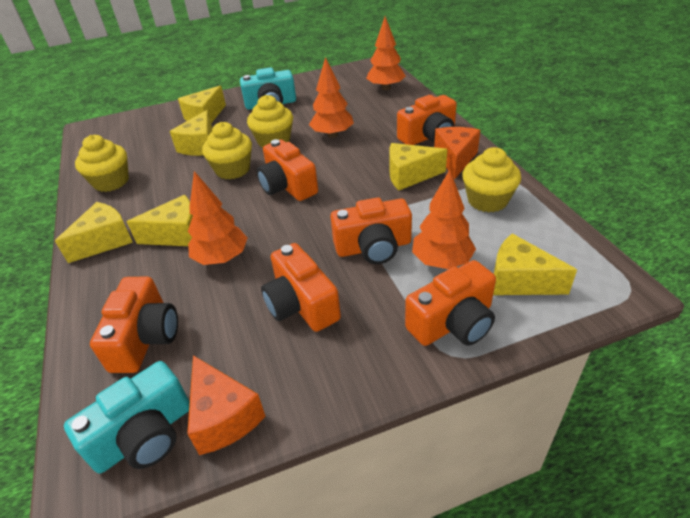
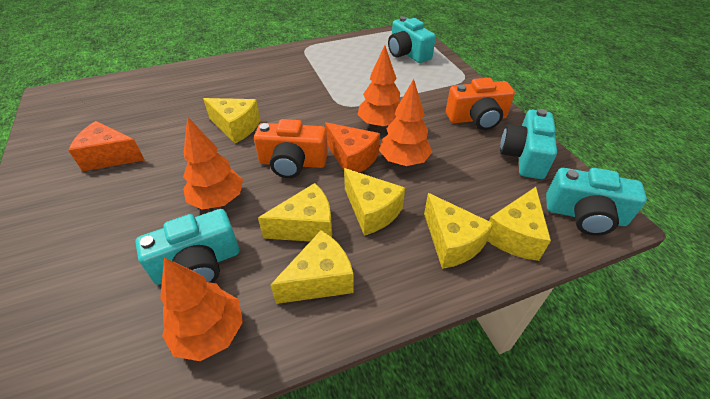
orange camera: [90,277,178,373] [257,139,318,201] [261,243,341,332] [331,197,412,264] [397,95,457,145] [405,260,496,346] = 6 -> [254,119,328,178] [446,78,515,130] = 2
turquoise camera: [64,361,190,474] [240,67,296,110] = 2 -> [135,209,239,285] [388,16,436,63] [500,109,557,179] [546,168,647,236] = 4
yellow cupcake: [75,135,129,192] [202,122,252,180] [247,95,293,148] [462,147,521,213] = 4 -> none = 0

